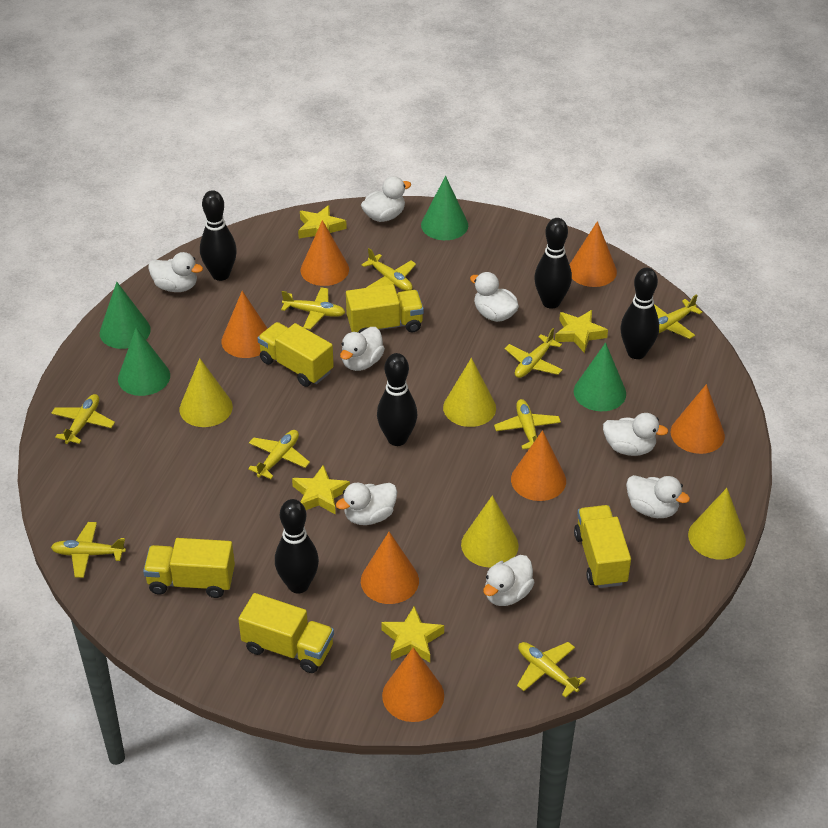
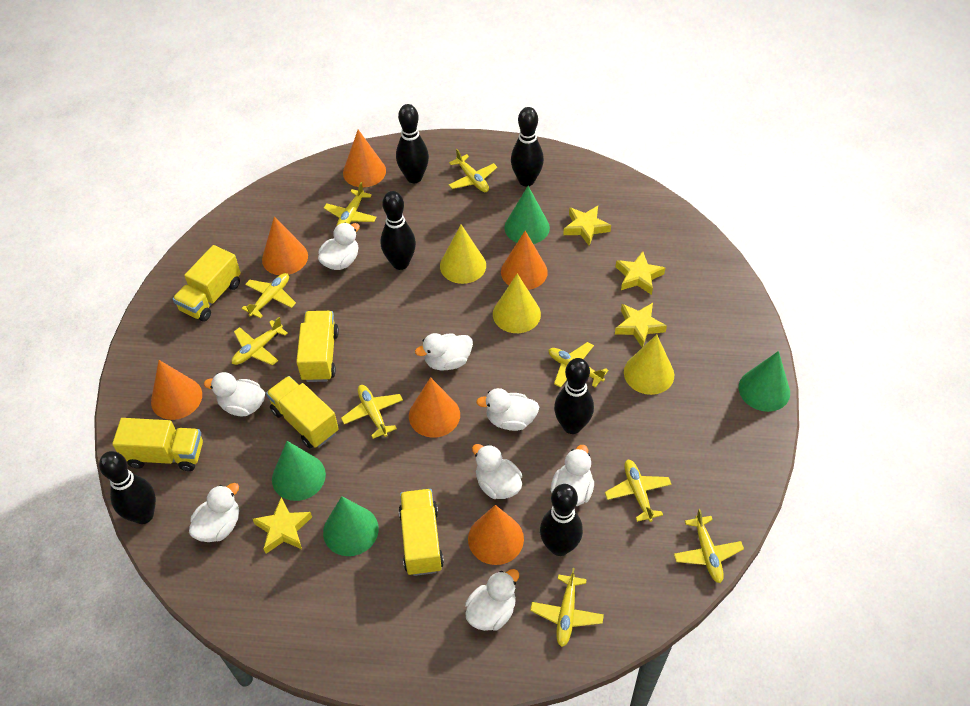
black bowling pin: [200,190,237,281] [275,499,319,593] [377,353,417,446] [534,218,572,309] [620,268,659,359] = 5 -> [99,451,156,524] [381,191,416,270] [396,104,429,183] [511,107,544,187] [540,484,583,556] [554,358,594,434] = 6
orange cone: [222,291,268,358] [300,220,349,286] [361,532,419,604] [382,647,444,722] [511,430,566,501] [569,221,617,287] [671,384,725,454] = 7 -> [151,360,202,420] [262,216,308,275] [343,130,386,187] [409,377,460,438] [468,505,524,565] [501,231,548,290] = 6
yellow cone: [179,358,233,427] [443,358,496,427] [461,495,519,568] [688,488,746,560] = 4 -> [440,225,486,284] [493,273,541,333] [624,334,674,395] = 3

